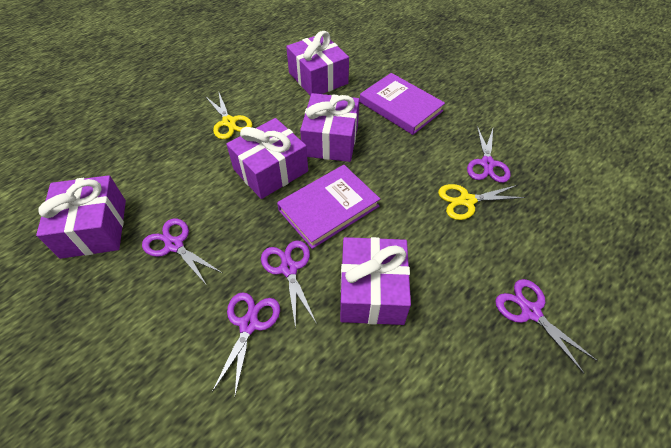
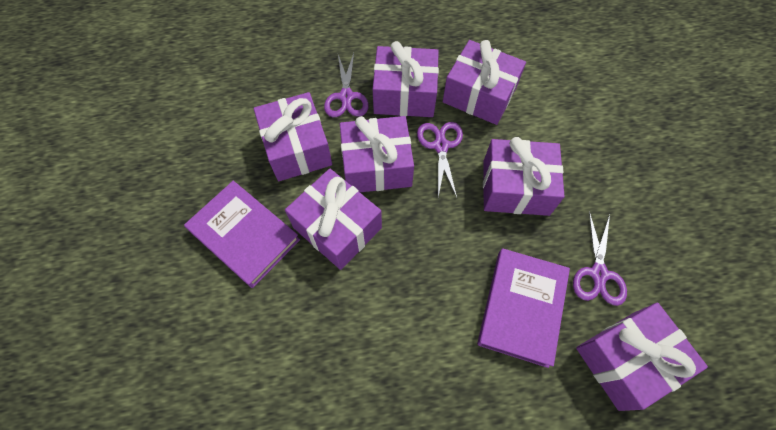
purple gift: [36,175,126,259] [226,118,308,199] [286,31,349,96] [300,93,359,162] [340,237,411,325] = 5 -> [254,92,332,181] [285,168,382,270] [340,116,414,192] [373,41,439,117] [443,40,526,125] [483,137,565,216] [576,303,708,411] = 7
purple scissors: [142,218,222,284] [212,292,280,396] [261,240,316,329] [467,126,511,183] [495,279,598,374] = 5 -> [324,53,369,117] [417,122,463,198] [573,211,627,306] = 3
yellow scissors: [205,93,252,139] [438,184,526,220] = 2 -> none = 0

